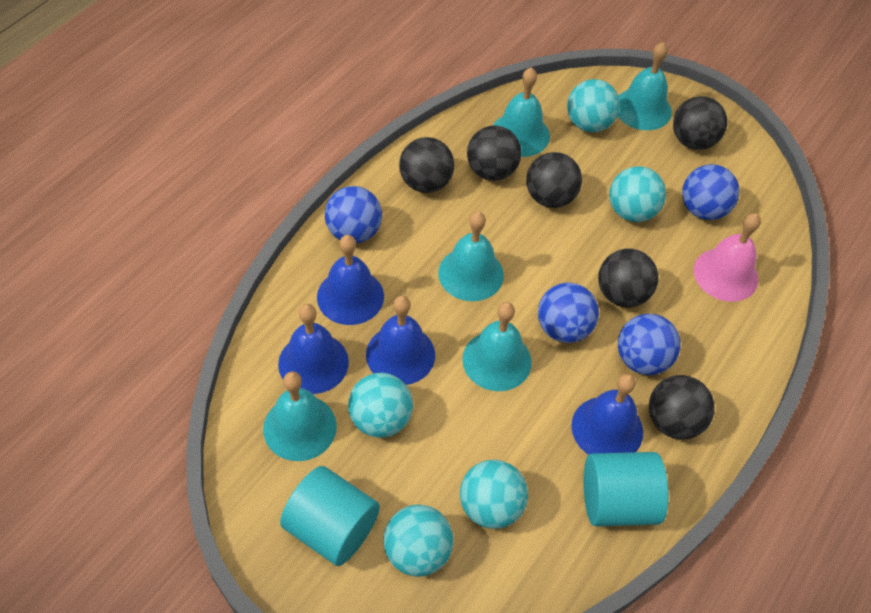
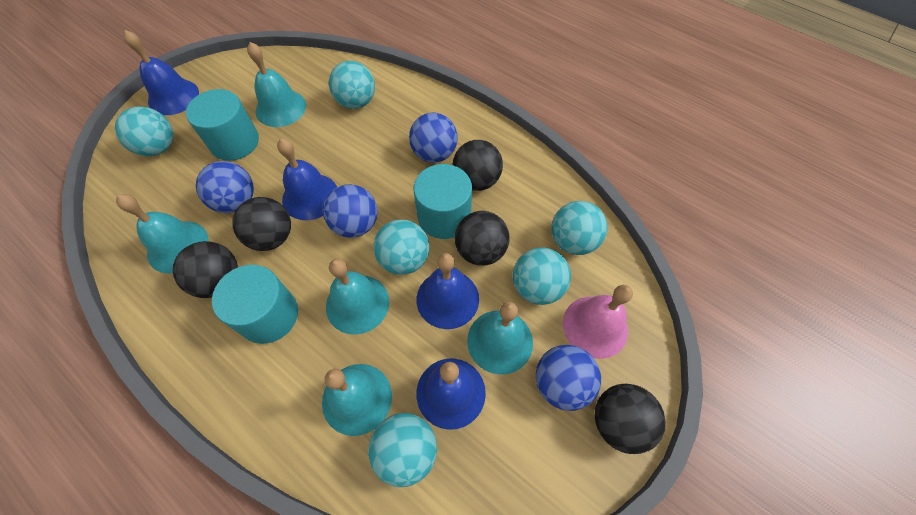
black ball: [399,137,454,193] [467,125,521,181] [526,152,582,208] [598,249,658,307] [649,375,715,440] [673,96,727,150] = 6 -> [173,241,238,298] [232,197,291,251] [453,140,503,191] [455,211,509,266] [595,384,666,454] = 5
turquoise ball: [348,373,413,438] [383,505,453,577] [460,460,528,529] [567,79,620,132] [609,166,666,222] = 5 -> [115,106,173,156] [329,61,375,109] [368,413,437,487] [374,219,429,275] [513,248,571,305] [551,201,608,255] = 6
turquoise cylinder: [280,466,380,566] [584,452,668,527] = 2 -> [186,89,259,161] [212,265,298,344] [414,164,472,239] = 3

